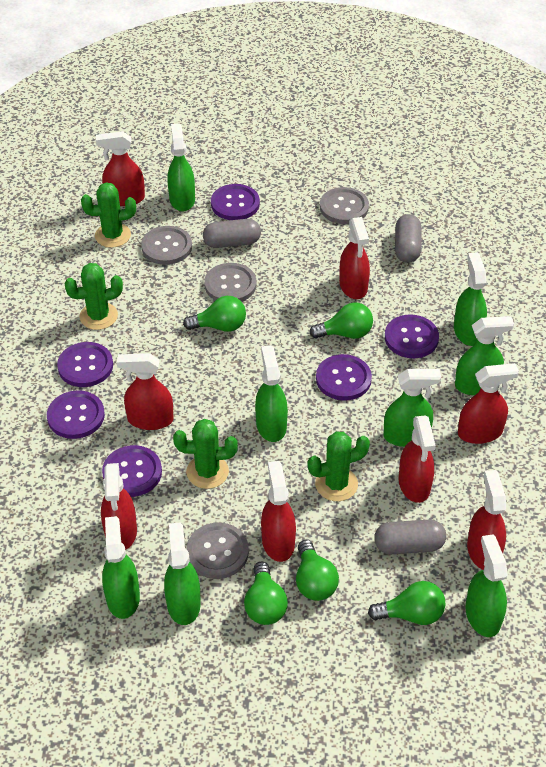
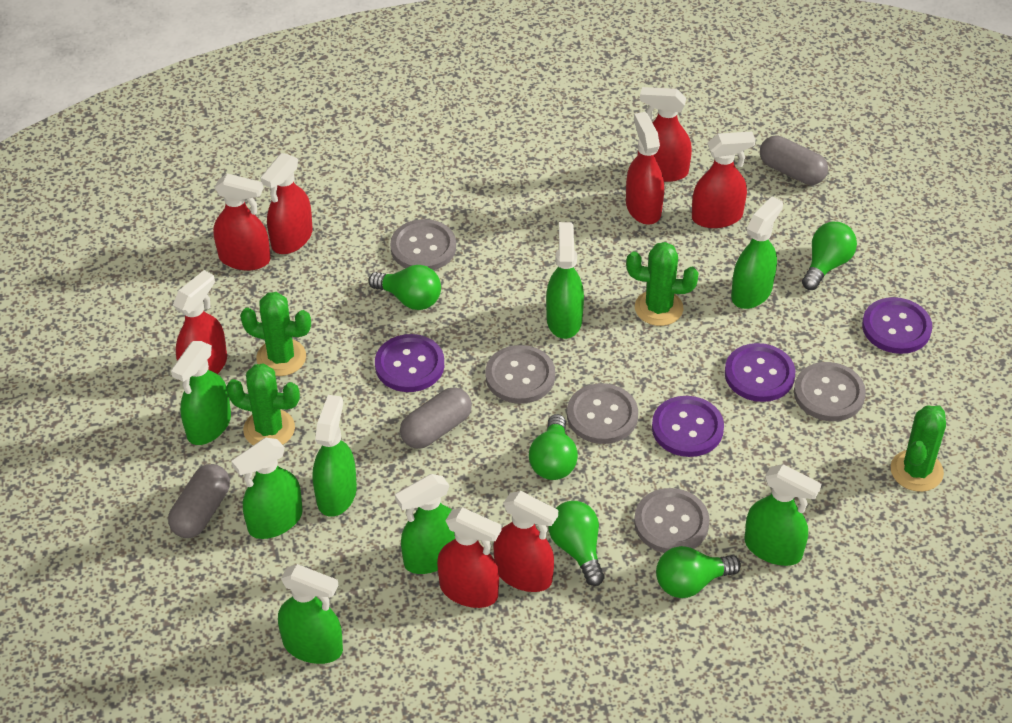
grey button: [141,226,192,265] [186,522,249,579] [204,263,256,302] [320,187,369,224] = 4 -> [390,219,456,270] [485,345,555,404] [567,383,638,444] [634,488,710,553] [794,362,866,421] = 5
purple button: [47,390,105,439] [57,342,113,387] [102,445,162,497] [211,184,260,220] [316,354,372,401] [385,314,439,358] = 6 -> [375,334,444,392] [652,396,724,457] [725,343,795,402] [862,297,932,354] = 4

